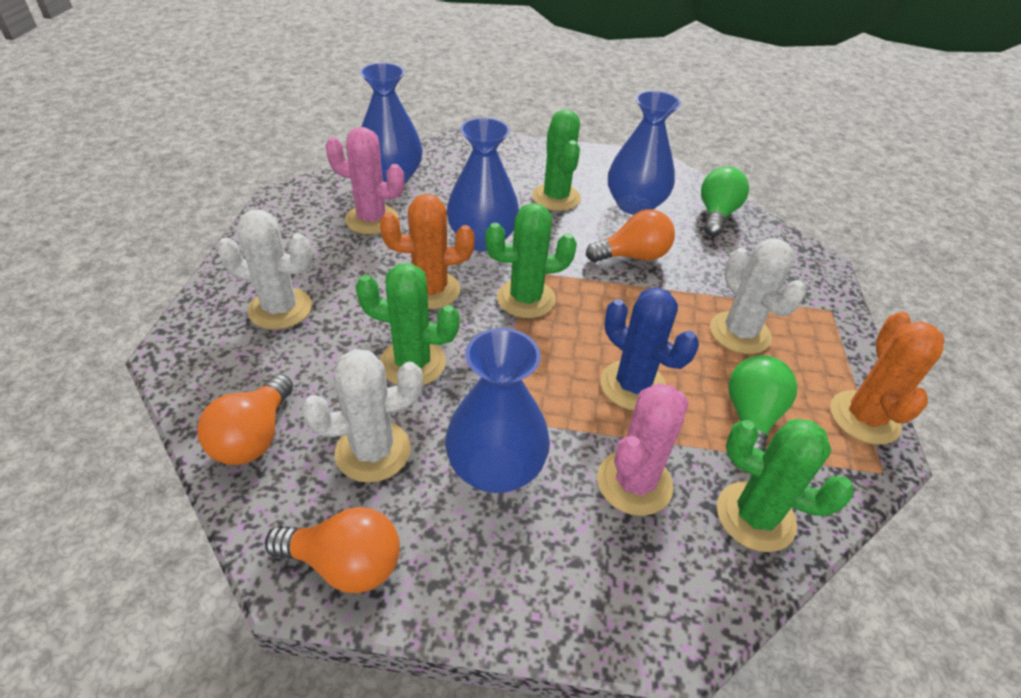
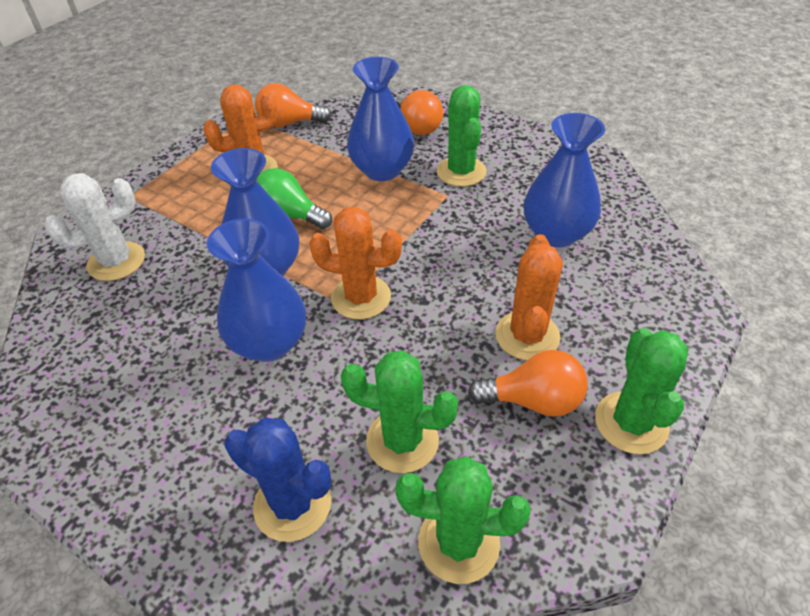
green light bulb: [701,166,749,236] [728,355,797,452] = 2 -> [257,168,332,229] = 1
orange cactus: [380,194,475,309] [830,312,944,445] = 2 -> [203,85,278,172] [309,207,402,320] [495,234,563,360] = 3
pink cactus: [325,127,404,234] [597,383,689,516] = 2 -> none = 0
white cactus: [217,210,312,330] [302,349,423,483] [710,239,806,354] = 3 -> [45,173,145,281] = 1

